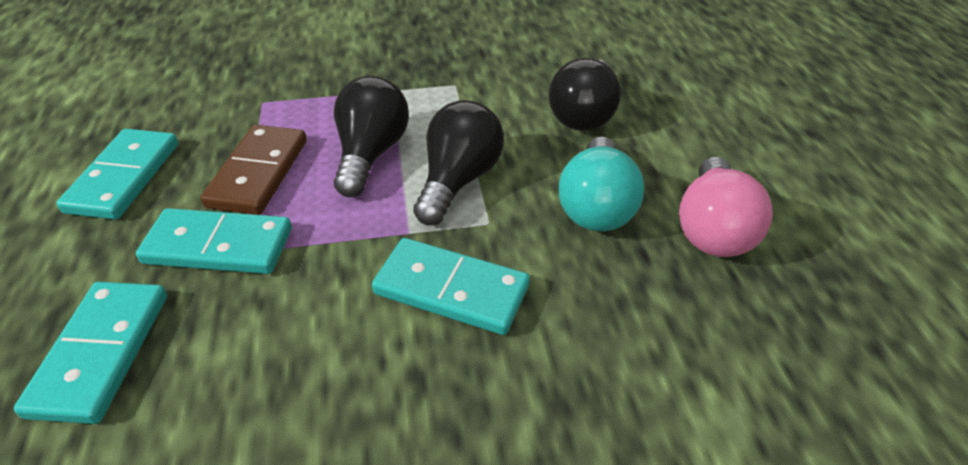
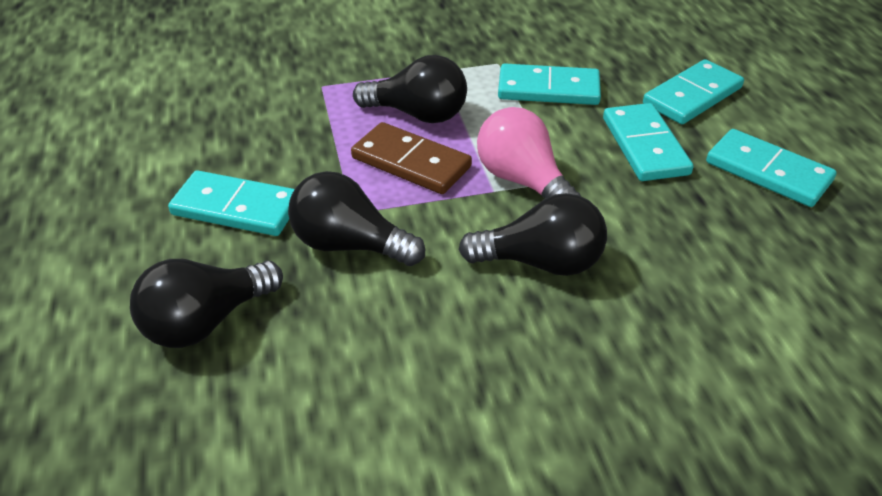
black light bulb: [334,76,409,197] [413,100,504,226] [549,58,621,131] = 3 -> [130,259,283,348] [288,171,425,266] [353,55,467,123] [459,193,607,276] = 4
turquoise domino: [14,282,167,424] [56,129,178,220] [136,208,292,274] [372,238,530,335] = 4 -> [168,170,295,236] [498,64,601,105] [603,103,693,181] [643,59,744,124] [706,129,836,207] = 5
turquoise light bulb: [559,137,644,231] = 1 -> none = 0

